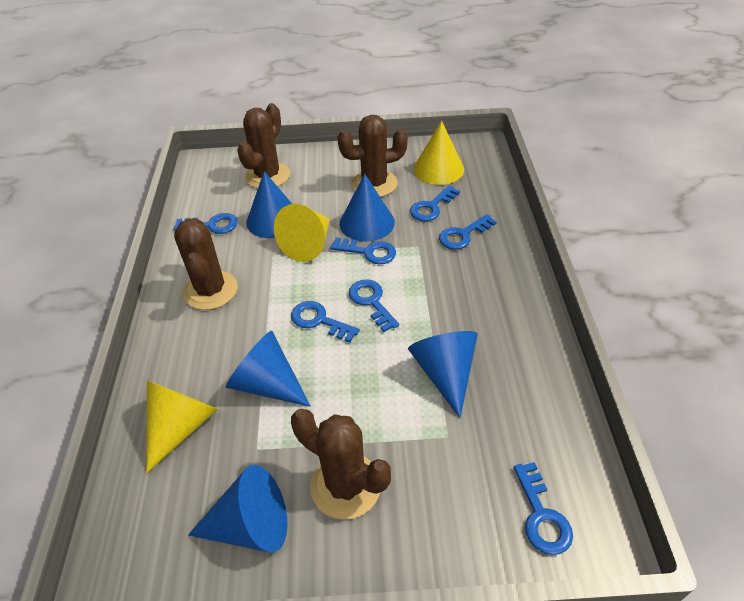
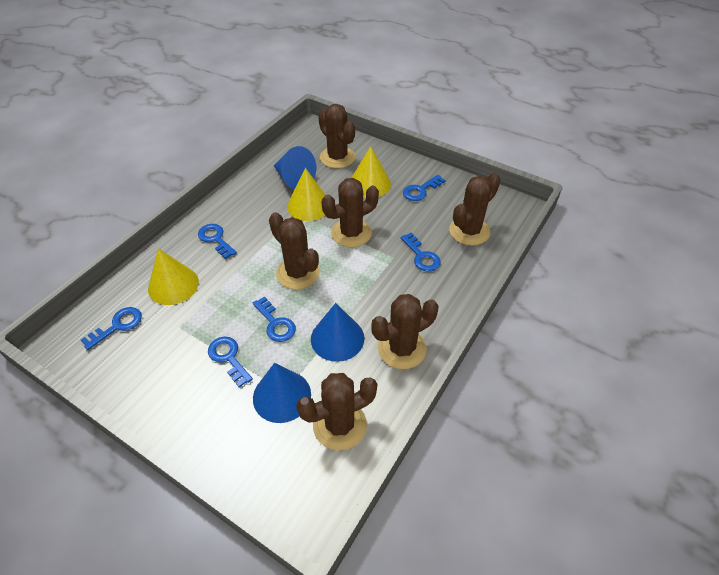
blue cone: [188,465,288,552] [226,331,311,407] [247,171,292,238] [340,174,395,242] [408,331,478,418] = 5 -> [253,363,311,423] [274,146,316,190] [311,303,364,362] = 3
blue key: [174,213,238,234] [291,301,360,343] [330,237,396,264] [349,279,399,332] [410,185,460,221] [439,214,497,250] [514,462,573,555] = 7 -> [81,307,142,350] [198,224,237,259] [208,336,253,387] [253,296,296,342] [401,233,441,272] [403,175,445,201] = 6
brown cactus: [174,218,238,310] [237,103,290,189] [291,409,391,520] [337,115,408,197] = 4 -> [269,212,320,289] [296,373,377,450] [318,104,355,168] [321,178,379,248] [371,294,438,369] [449,173,501,245] = 6

